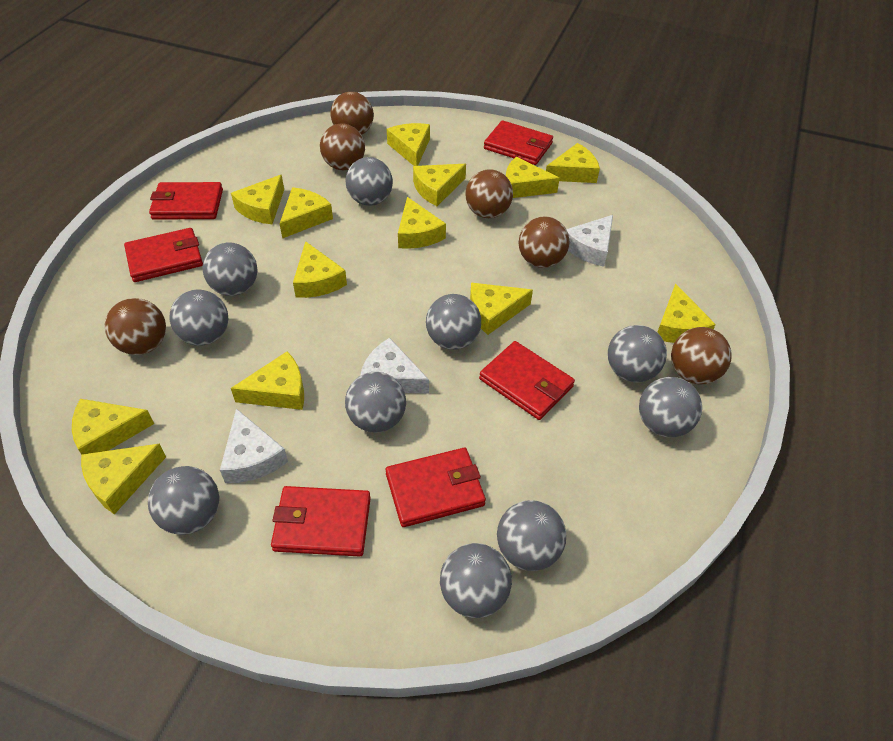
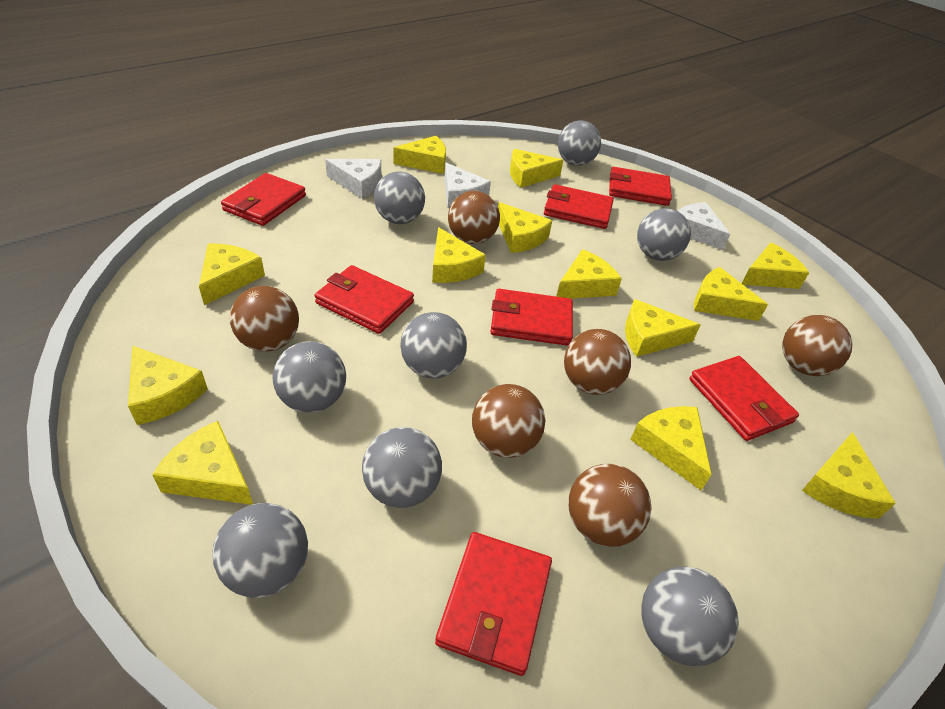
grey ball: [148,466,219,535] [170,290,228,346] [202,242,258,296] [345,157,393,206] [345,372,406,433] [426,294,481,350] [440,543,512,618] [497,500,566,571] [608,325,667,383] [639,377,702,438] = 10 -> [213,503,308,598] [272,341,346,413] [362,427,442,508] [374,171,425,224] [400,312,467,379] [558,120,601,166] [637,208,691,261] [641,566,739,666] = 8
red wallet: [124,228,203,282] [149,182,223,220] [271,486,371,556] [386,448,486,527] [479,341,575,420] [484,120,553,165] = 6 -> [221,173,306,226] [315,265,414,334] [435,532,552,676] [490,289,573,346] [544,184,614,229] [609,167,672,206] [689,356,799,441] = 7

